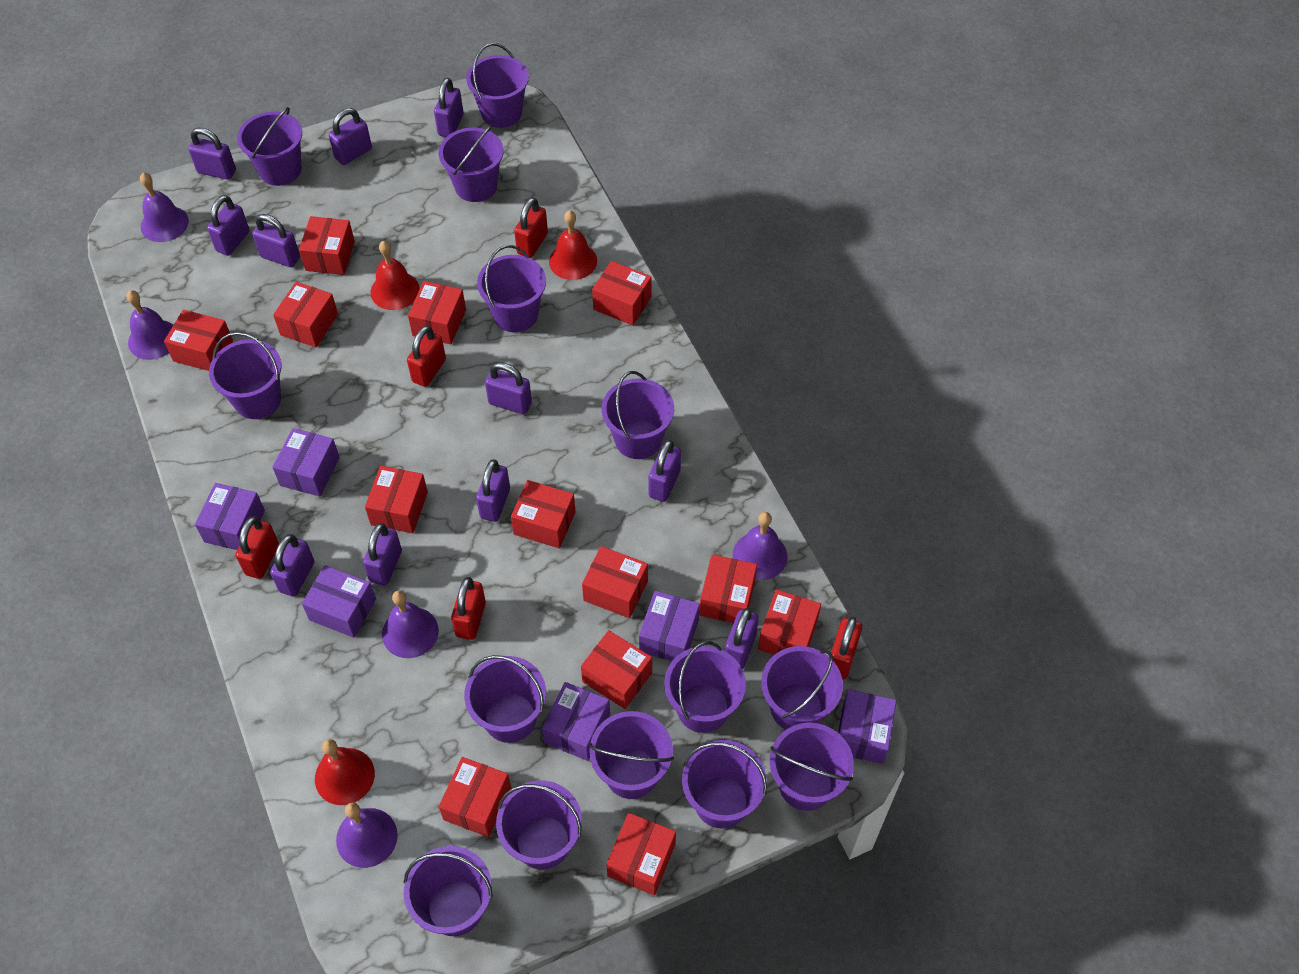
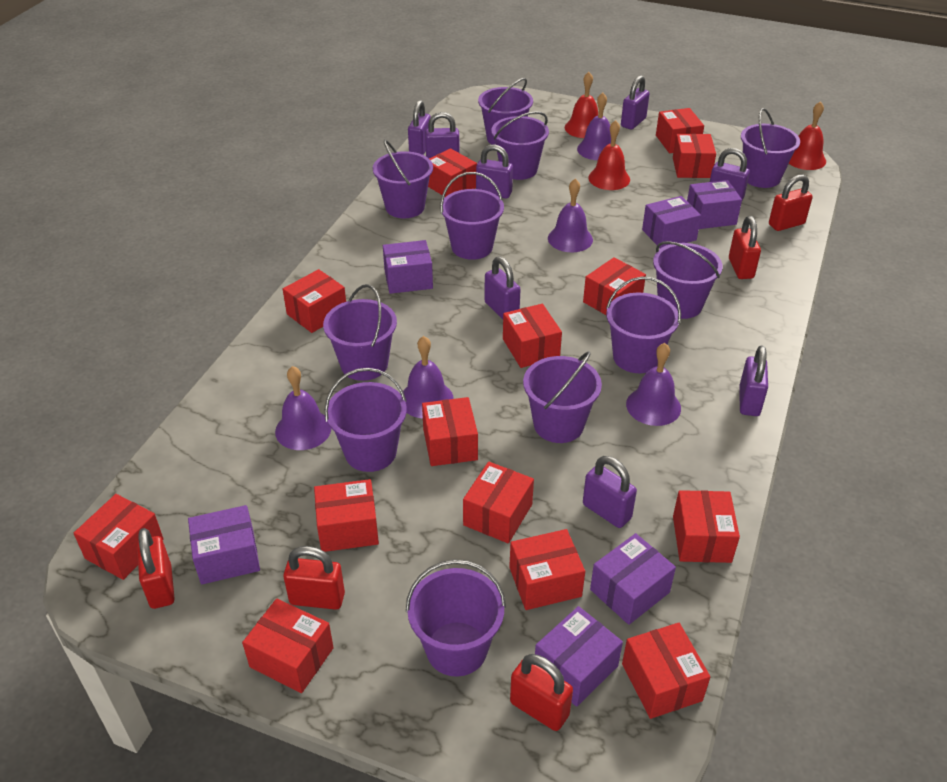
purple bucket: [209,332,281,419] [237,107,302,186] [404,846,493,936] [439,125,504,202] [464,655,546,743] [466,43,529,128] [477,245,546,332] [496,780,582,870] [589,711,674,799] [602,371,674,459] [664,641,746,733] [682,740,767,828] [761,646,843,730] [770,723,854,811] = 14 -> [323,284,397,381] [325,368,407,472] [373,140,433,218] [406,560,506,677] [440,172,504,260] [478,78,533,145] [491,111,549,180] [523,351,602,443] [606,277,681,373] [653,241,723,319] [741,108,800,188] = 11
purple padlock: [188,128,236,180] [207,195,249,256] [252,214,300,267] [270,534,314,597] [329,108,372,165] [363,523,402,586] [434,78,463,137] [476,459,510,522] [485,362,532,414] [649,440,681,502] [725,607,759,669] = 11 -> [408,100,431,155] [425,112,460,158] [476,144,513,199] [484,256,521,319] [583,456,637,528] [621,75,650,130] [710,148,750,200] [739,345,768,416] = 8
red box: [164,310,233,371] [273,282,338,347] [299,216,355,275] [365,466,428,533] [408,281,466,344] [439,757,511,837] [511,480,575,548] [581,630,652,709] [582,546,648,618] [592,261,652,326] [606,813,676,895] [699,555,757,623] [758,589,821,655] = 13 -> [73,494,164,580] [242,599,334,693] [283,269,346,333] [314,479,379,552] [422,397,478,466] [428,148,477,197] [463,462,534,543] [503,304,562,368] [509,529,585,610] [583,257,646,315] [622,623,710,719] [656,108,704,153] [673,134,716,178] [673,490,740,563] = 14

